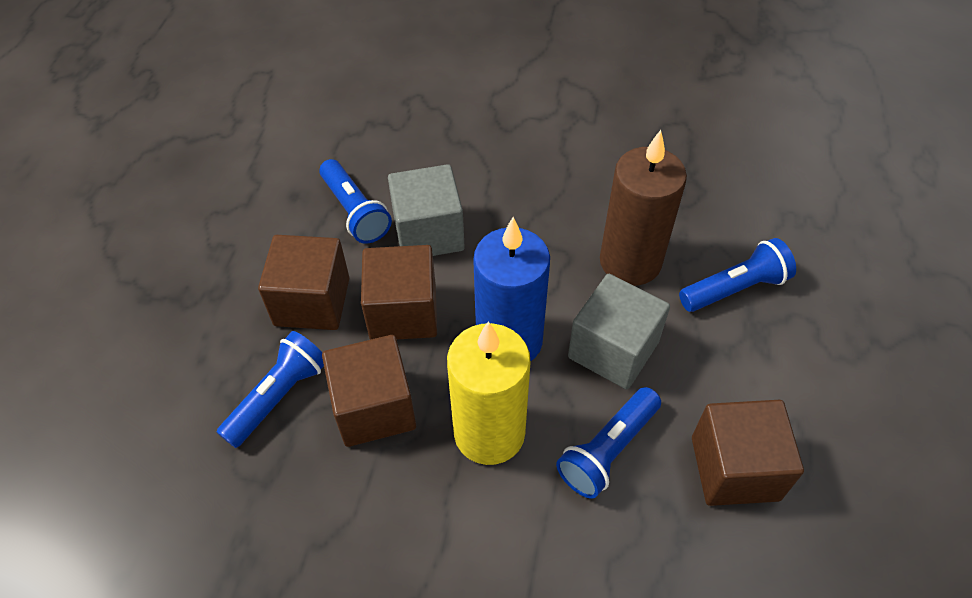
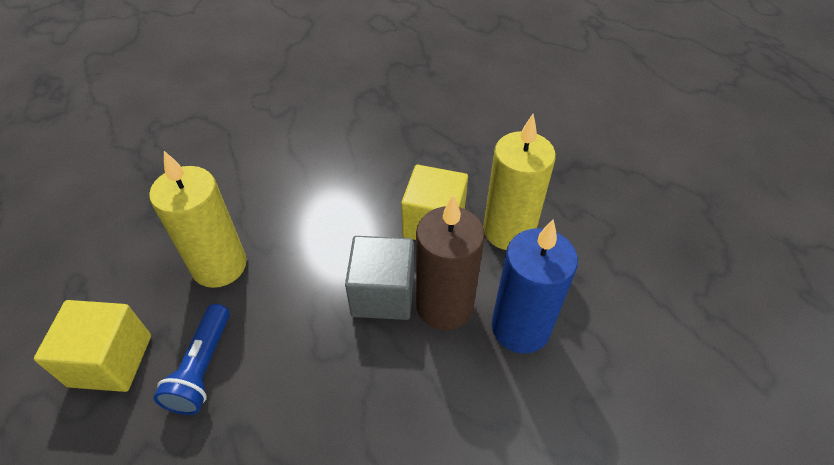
blue flashlight: [217,331,324,448] [319,159,392,244] [556,387,661,499] [679,238,796,312] = 4 -> [154,304,230,415] = 1
brown cube: [258,235,349,330] [322,335,416,447] [361,245,437,340] [692,400,804,506] = 4 -> none = 0
grey cube: [388,164,465,256] [568,274,670,389] = 2 -> [345,236,414,320] = 1
yellow candle: [447,322,531,465] = 1 -> [149,151,247,288] [483,114,556,250] = 2
yellow cube: none = 0 -> [34,300,151,392] [401,165,468,240] = 2

